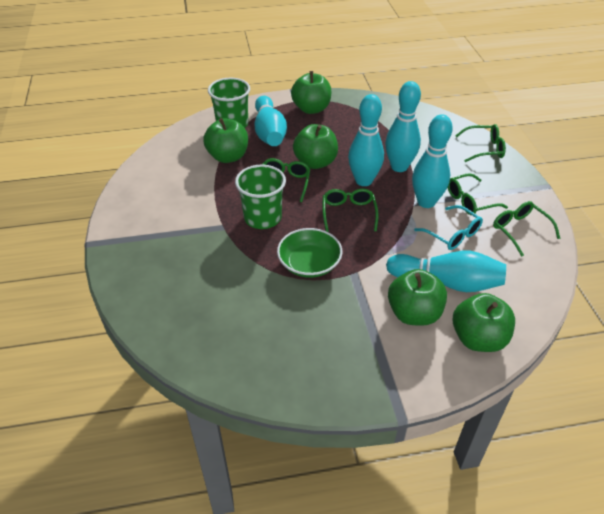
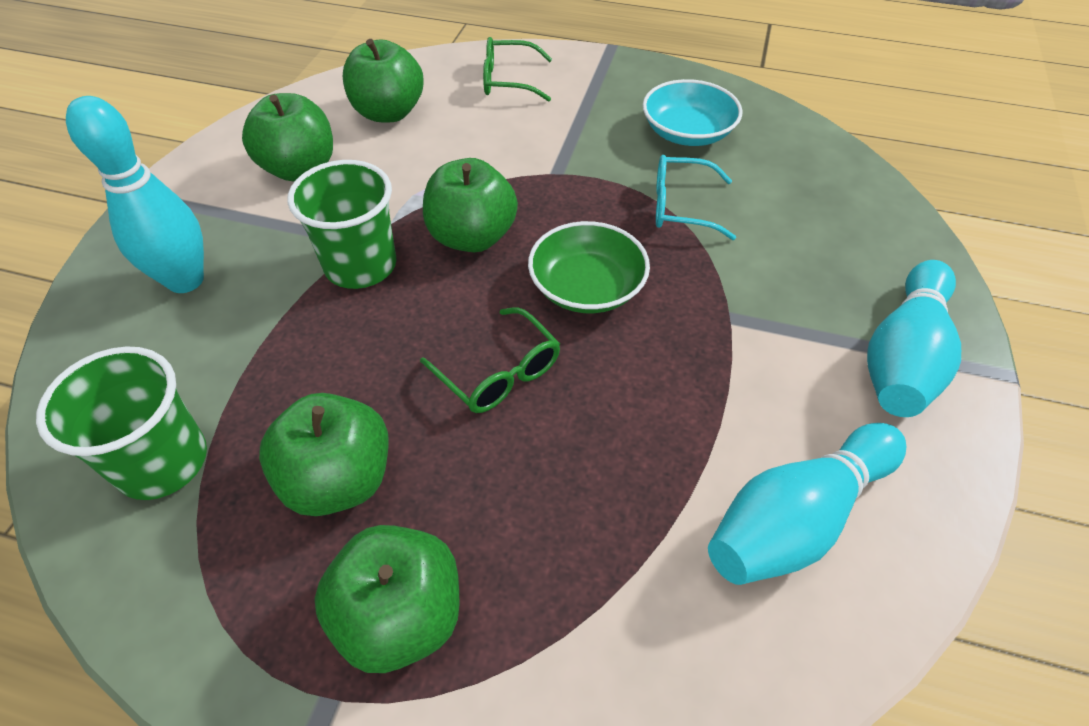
green glasses: [262,158,310,202] [323,189,379,232] [448,173,508,215] [455,124,506,162] [493,201,561,257] = 5 -> [420,307,560,413] [483,37,552,102] = 2
turquoise bowl: none = 0 -> [643,79,743,146] = 1
turquoise bowling pin: [254,96,287,146] [348,94,384,186] [385,81,421,172] [386,251,506,292] [412,114,453,208] = 5 -> [66,96,204,293] [708,423,906,585] [867,260,961,417] = 3

